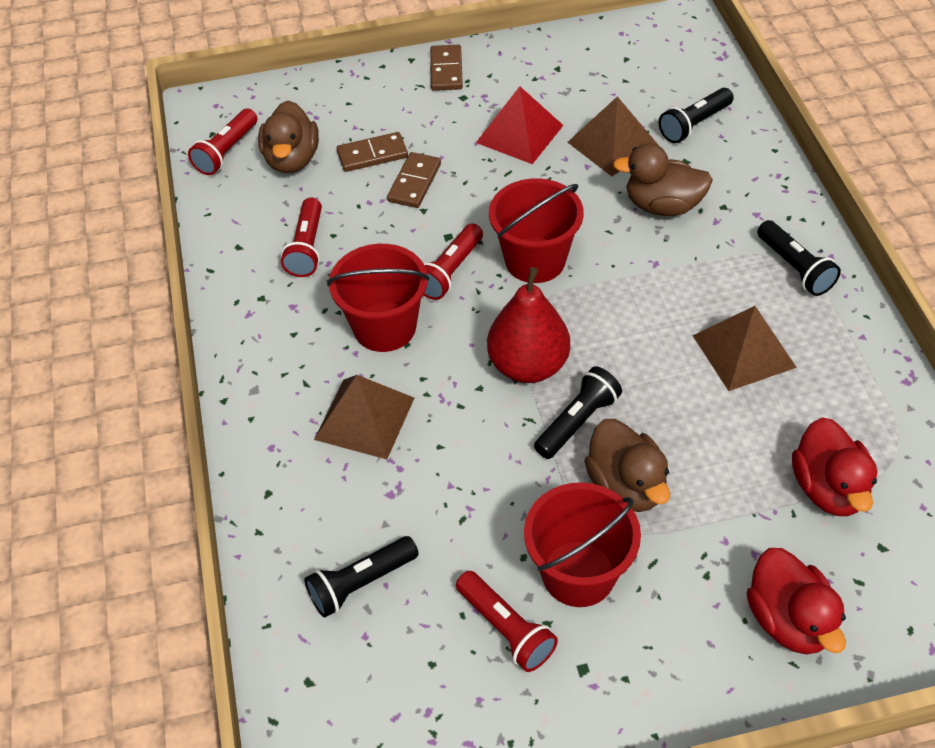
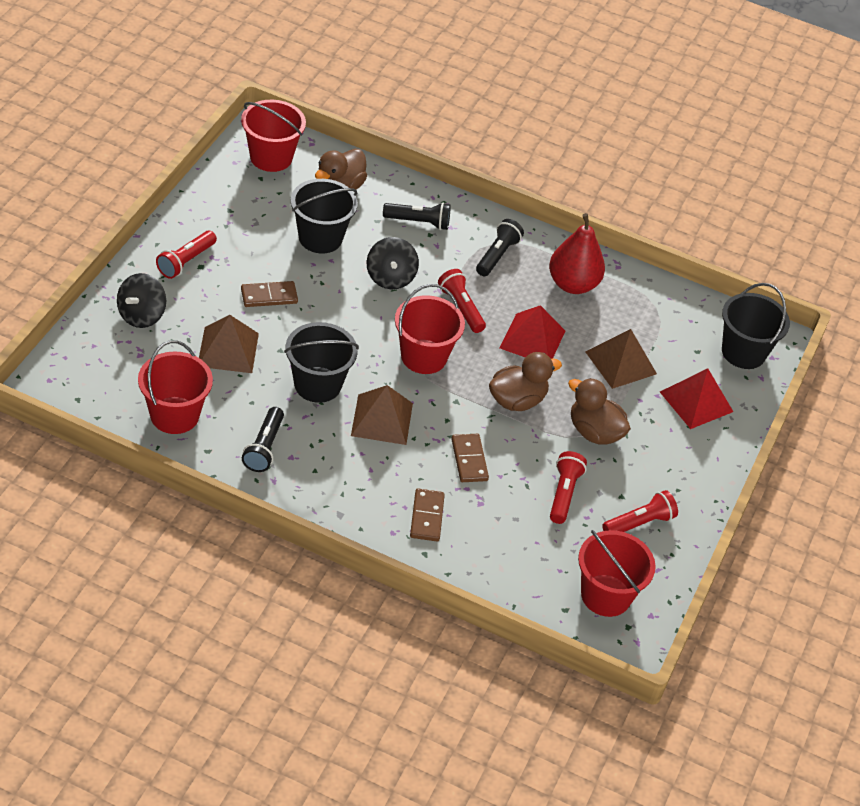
black bucket: none = 0 -> [284,322,359,403] [291,179,358,254] [722,283,790,369] = 3
black flashlight: [304,536,419,618] [534,366,622,459] [659,88,734,143] [757,220,841,296] = 4 -> [242,407,284,472] [383,202,451,230] [476,219,524,276] = 3
black spinning top: none = 0 -> [117,273,166,328] [367,237,419,289] = 2
red bucket: [327,244,430,352] [489,178,584,283] [524,482,641,607] = 3 -> [138,340,213,434] [241,100,306,172] [395,284,465,374] [578,530,656,617] = 4
red duck: [747,548,846,655] [792,417,877,516] = 2 -> none = 0
red pyramid: [476,86,563,164] = 1 -> [500,305,565,359] [660,368,733,429] = 2

